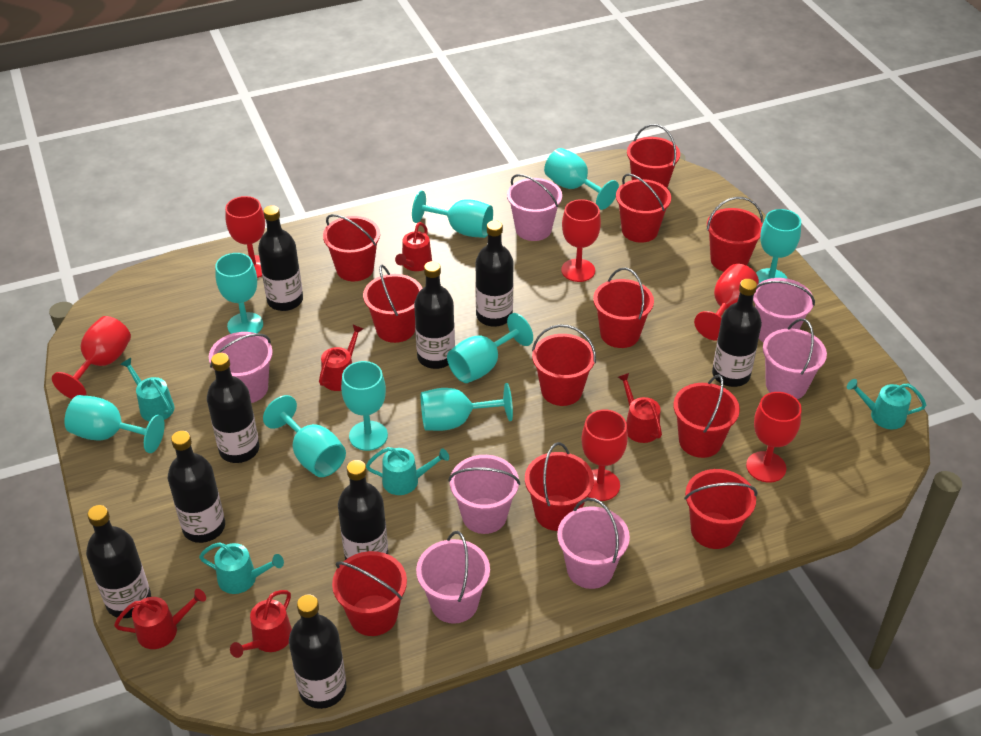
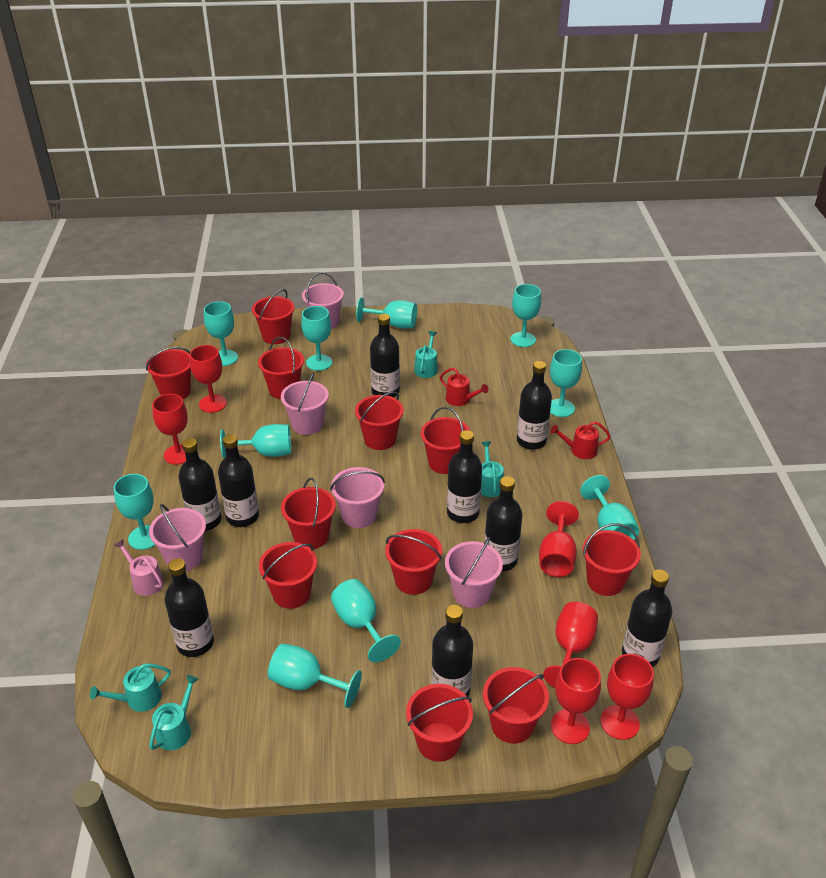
pink bucket: [209,332,273,403] [416,531,490,624] [448,455,520,534] [507,174,562,241] [557,498,630,589] [753,278,815,343] [763,318,827,399] = 7 -> [149,504,206,571] [281,372,329,435] [302,272,344,329] [330,467,385,528] [445,537,503,608] = 5
pink watering can: none = 0 -> [114,539,164,596] = 1
red watering can: [114,589,206,649] [230,590,292,658] [319,325,363,391] [395,222,432,271] [618,373,662,443] = 5 -> [440,368,489,406] [550,421,611,459] = 2
turquoise goblet: [64,395,165,453] [215,253,263,334] [263,395,346,477] [341,361,388,451] [412,191,493,238] [421,383,513,431] [447,313,533,383] [544,148,619,210] [756,209,801,283] = 9 -> [114,474,156,550] [204,301,238,366] [220,424,291,459] [268,643,362,708] [301,306,332,371] [331,579,401,663] [356,297,417,328] [511,284,541,347] [550,349,582,417] [580,475,639,540] = 10

